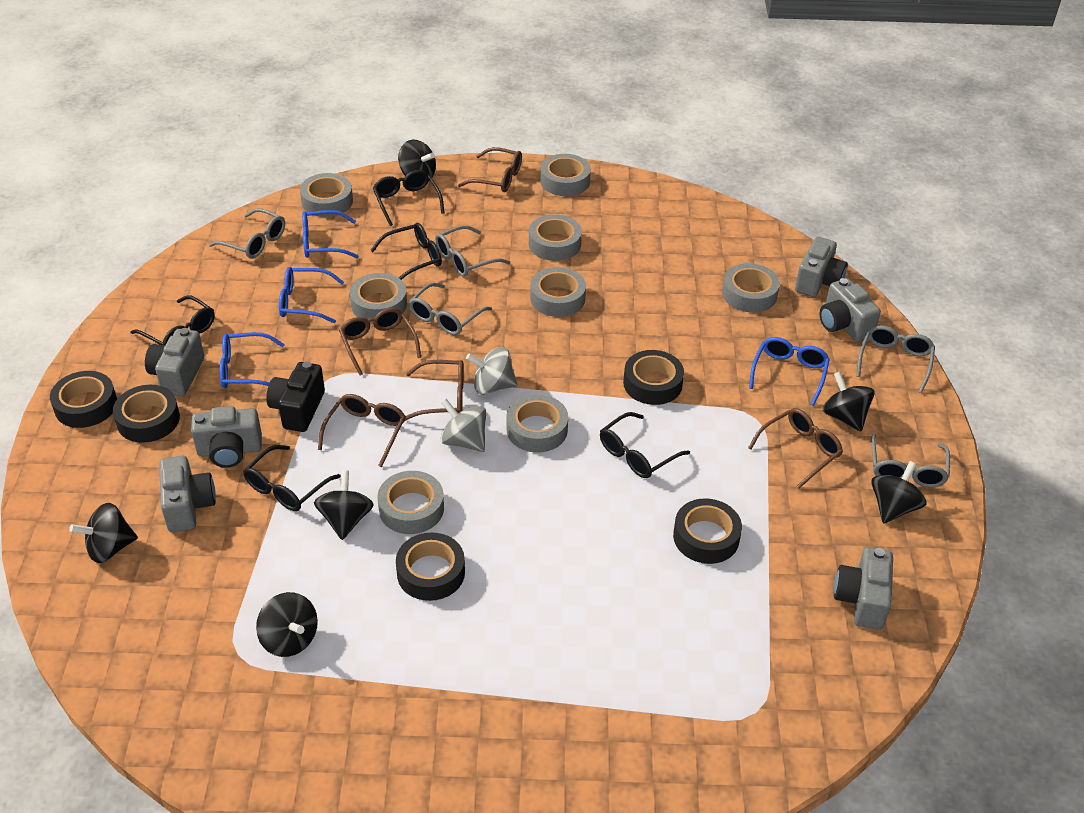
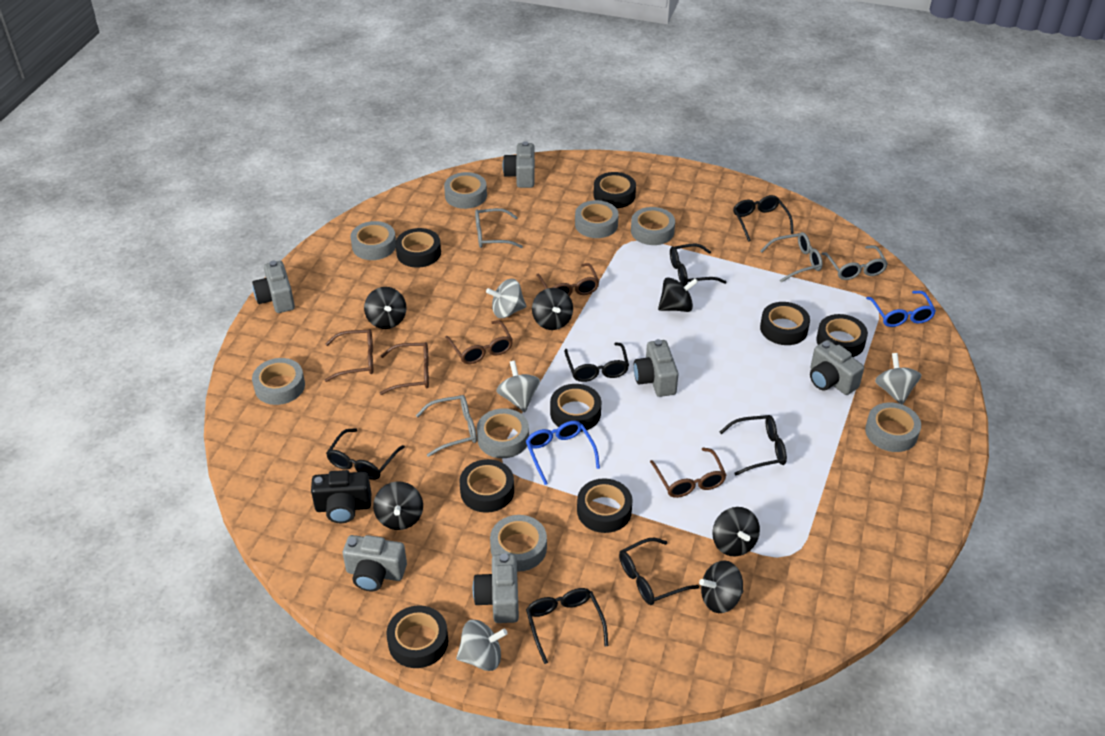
black glasses: [130,295,215,345] [243,445,341,511] [370,223,442,280] [373,170,445,226] [600,412,690,478] = 5 -> [326,428,405,480] [526,588,608,664] [564,342,629,382] [619,538,699,605] [670,244,726,286] [720,415,787,476] [733,195,794,242] = 7
black tape: [50,371,117,428] [113,385,180,443] [396,532,465,601] [623,350,684,405] [673,498,742,564] = 5 -> [386,605,448,668] [395,228,441,268] [460,459,514,513] [550,384,601,432] [577,478,632,533] [594,172,636,208] [760,302,810,345] [816,314,868,357] = 8
blue glasses: [219,332,285,388] [279,267,344,323] [302,210,359,258] [749,337,830,406] = 4 -> [526,421,600,485] [866,291,936,327] = 2
grey glasses: [209,208,285,259] [409,283,492,335] [435,225,510,277] [856,325,935,393] [871,434,950,488] = 5 -> [416,395,477,457] [475,208,523,248] [760,232,823,283] [822,245,888,280] = 4
grey spinning top: [440,399,486,452] [466,347,518,395] = 2 -> [456,620,508,671] [486,279,526,318] [496,361,540,412] [875,353,921,405] = 4

